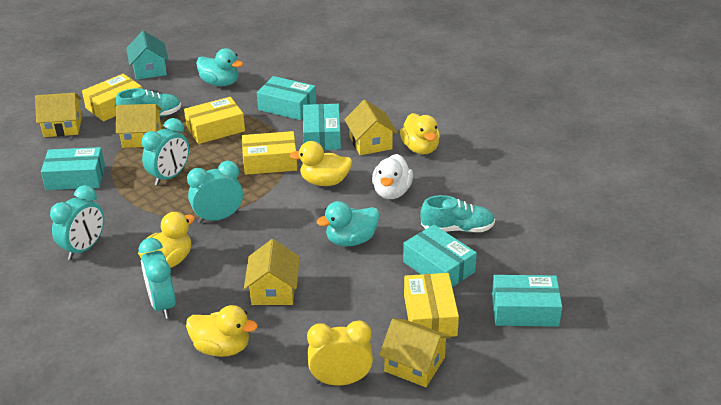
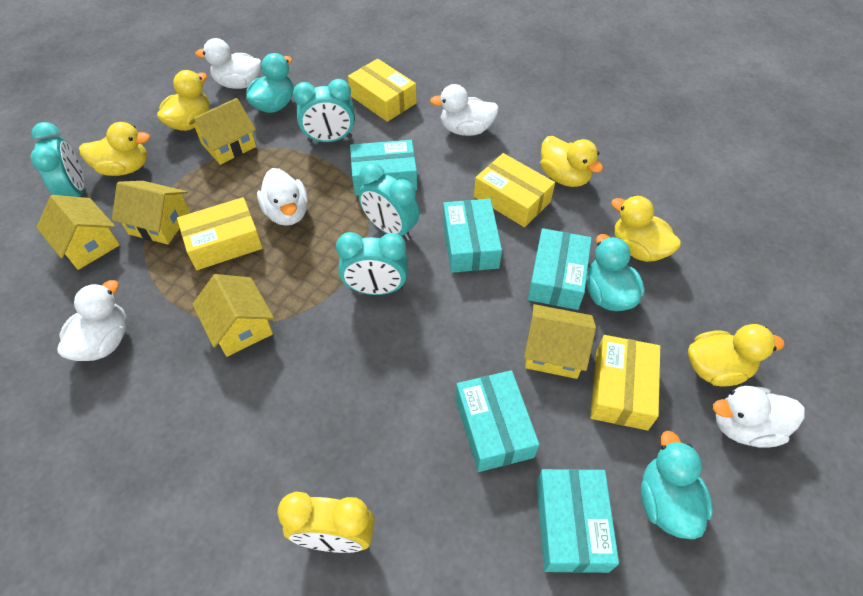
turquoise duck: [196,48,243,86] [316,201,379,246] = 2 -> [246,53,294,113] [586,234,645,311] [641,431,713,539] = 3
turquoise house: [126,31,169,80] = 1 -> none = 0
turquoise shoe: [115,88,181,117] [420,195,495,232] = 2 -> none = 0
white duck: [372,154,413,199] = 1 -> [57,280,127,361] [195,38,261,89] [257,168,308,226] [430,84,499,136] [713,386,805,448] = 5
yellow duck: [138,212,195,268] [186,305,258,357] [290,141,353,186] [400,113,440,154] = 4 -> [79,122,150,176] [157,70,210,131] [540,136,603,187] [611,195,681,262] [688,324,785,387] = 5

